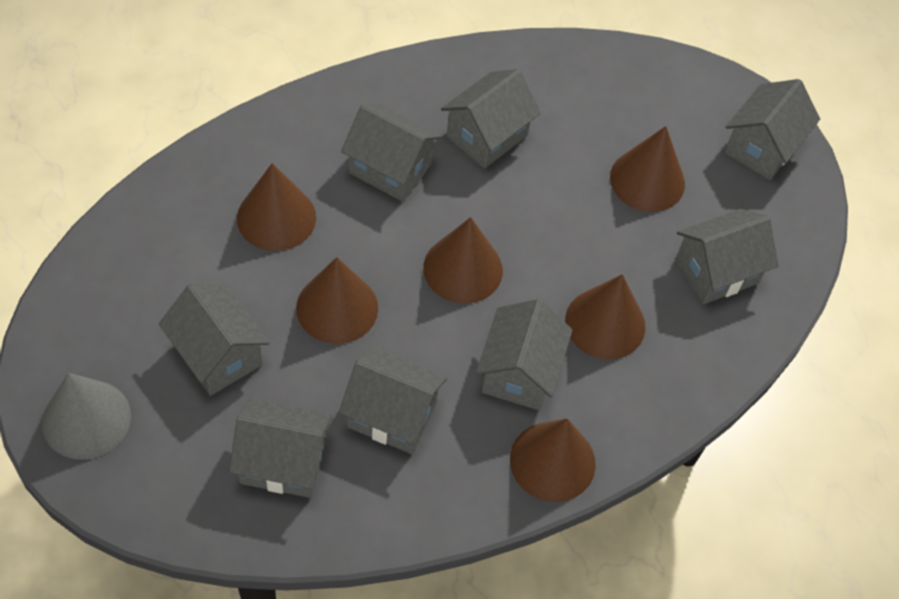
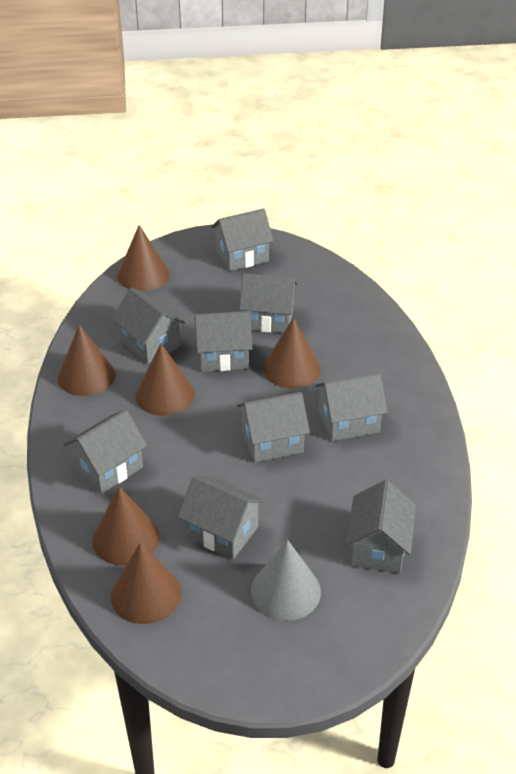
grey house: [159,284,270,396] [229,398,333,498] [339,347,447,454] [341,104,442,202] [441,69,541,169] [476,299,573,410] [675,209,779,304] [724,79,820,180] = 8 -> [63,409,147,494] [112,288,185,364] [178,475,265,559] [194,311,253,372] [211,208,274,271] [237,392,310,462] [239,273,298,333] [315,373,388,441] [346,480,416,573] = 9

